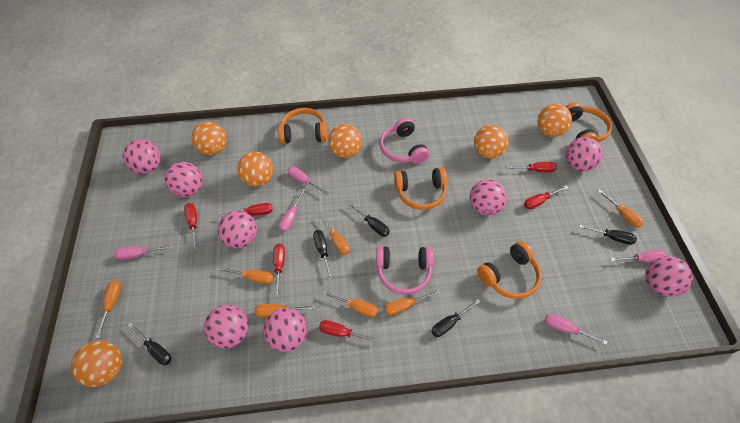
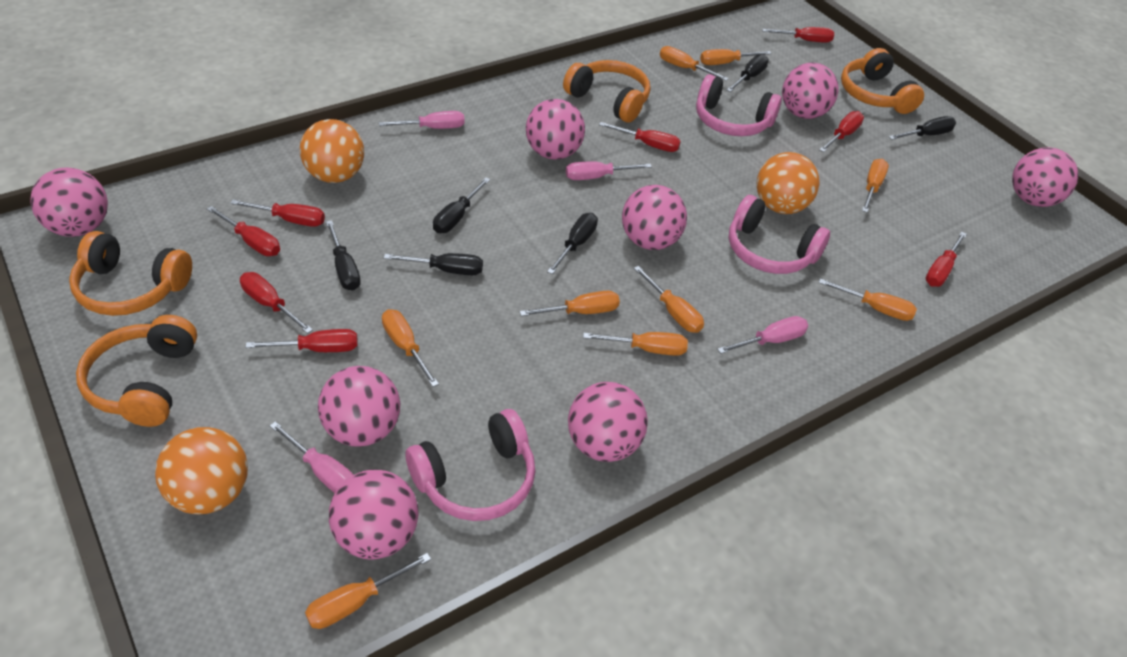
black screwdriver: [128,323,171,365] [313,230,333,280] [348,202,390,237] [431,299,480,337] [579,225,637,245] = 5 -> [326,220,361,291] [384,253,483,275] [433,177,490,233] [547,213,598,274] [727,54,769,92] [889,116,956,140] = 6
orange ball: [71,341,122,387] [191,122,227,155] [237,152,273,187] [328,124,362,158] [474,125,509,159] [537,104,572,137] = 6 -> [155,427,248,515] [300,119,364,183] [757,152,820,214] = 3
orange screwdriver: [96,280,121,338] [218,267,274,284] [255,304,315,317] [318,213,350,255] [322,291,378,317] [384,290,440,315] [598,190,644,228] = 7 -> [305,553,431,629] [382,309,439,387] [520,291,620,316] [583,332,688,356] [634,266,704,333] [660,46,729,81] [700,49,772,65] [818,278,917,321] [862,159,889,212] = 9
pink headphones: [376,246,433,295] [380,118,429,164] = 2 -> [406,409,536,521] [696,74,782,136] [729,195,830,274] = 3
pink screwdriver: [115,245,173,260] [279,188,306,232] [288,166,329,195] [545,314,607,345] [611,250,667,262] = 5 -> [270,421,354,493] [379,111,465,129] [566,161,652,180] [717,316,808,354] = 4
red screwdriver: [184,203,198,249] [219,203,273,217] [273,244,285,297] [319,320,379,343] [506,162,557,172] [524,185,568,209] = 6 -> [207,206,280,256] [230,199,325,227] [240,272,313,334] [245,329,358,352] [599,122,681,152] [762,27,834,43] [819,111,864,152] [925,232,967,287] = 8

